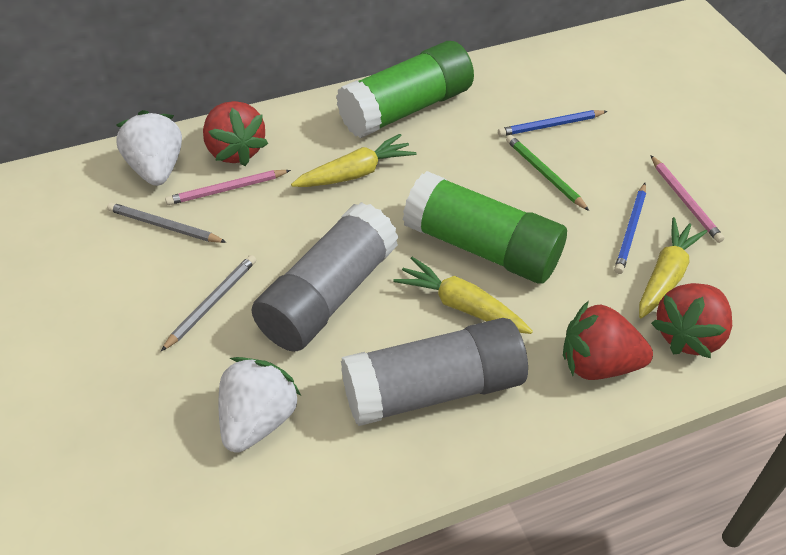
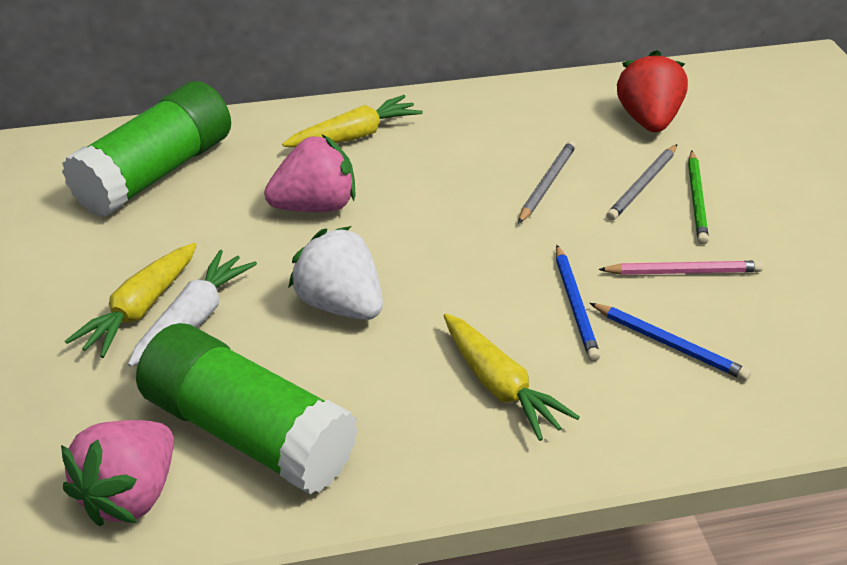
grey glue stick: [252,202,399,352] [341,318,528,426] = 2 -> none = 0
pink pencil: [165,170,291,205] [650,155,725,243] = 2 -> [598,261,763,275] = 1
pink strawberry: none = 0 -> [61,420,174,526] [264,135,355,212] = 2
red strawberry: [203,101,268,166] [563,300,653,380] [651,283,732,358] = 3 -> [617,50,688,132] = 1
white carrot: none = 0 -> [128,250,257,367] = 1
white strawberry: [116,110,182,186] [219,357,301,453] = 2 -> [288,226,383,320] = 1

